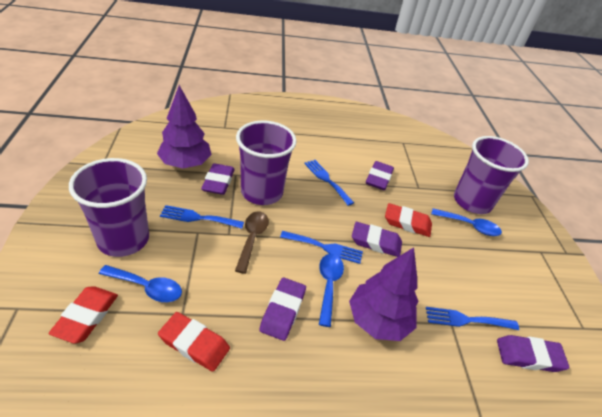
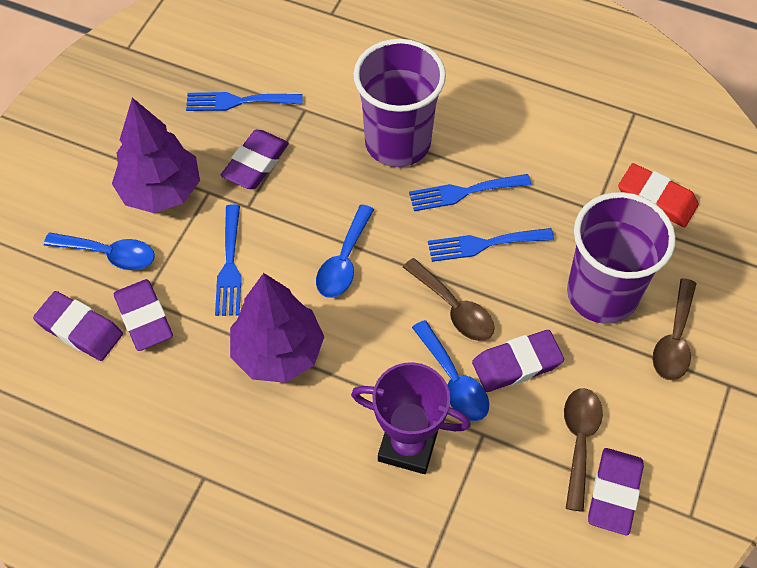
brown spoon: [235,211,269,274] = 1 -> [403,258,495,341] [564,388,603,512] [652,278,697,380] = 3
purple cup: [69,158,149,257] [236,121,297,205] [454,136,529,214] = 3 -> [353,39,446,167] [567,192,676,324] = 2
purple trophy: none = 0 -> [351,362,471,474] = 1
red eraser: [49,286,118,344] [158,312,230,372] [385,203,432,237] = 3 -> [618,163,699,227] = 1

